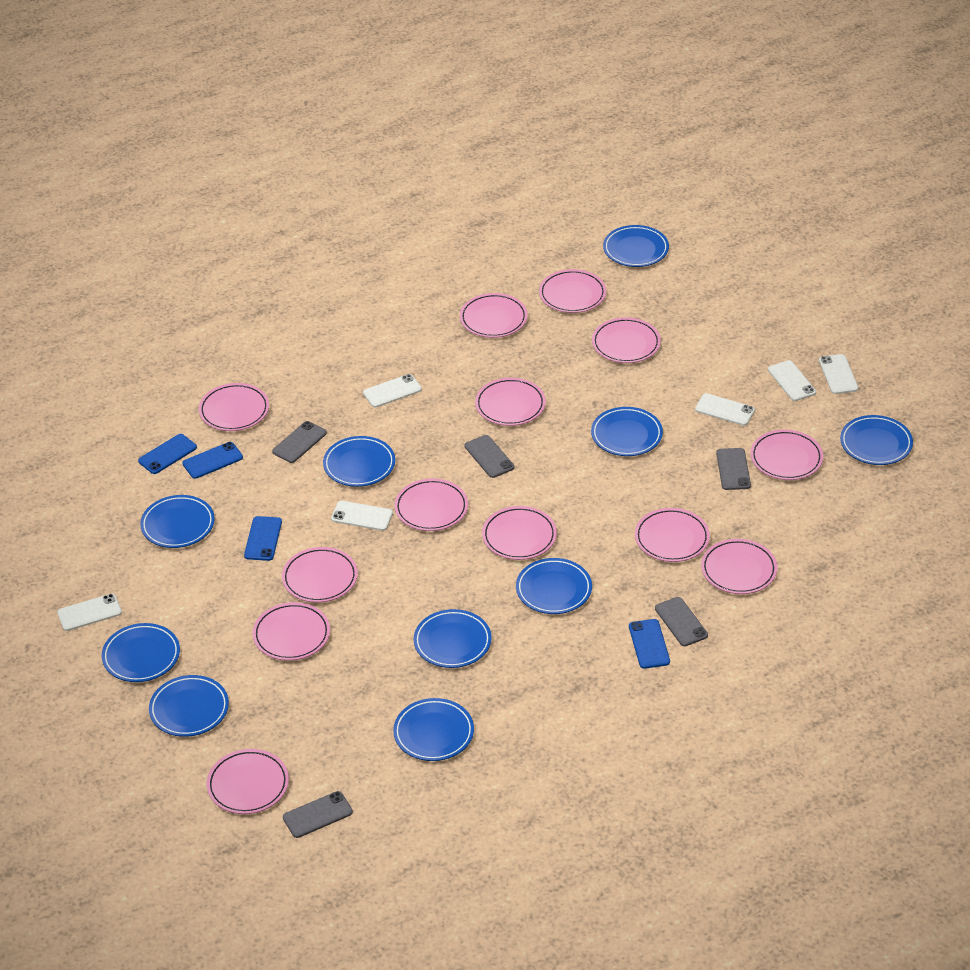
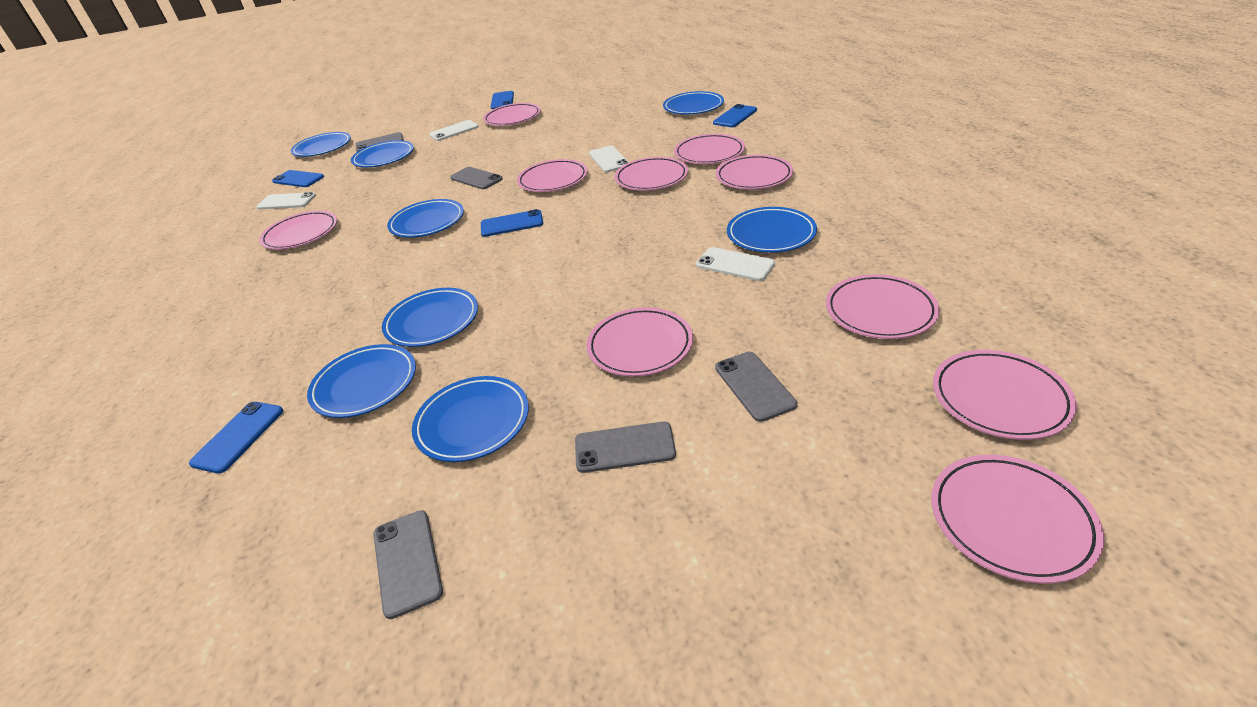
blue phone: [138,434,197,474] [182,442,243,479] [244,516,282,561] [629,619,670,669] = 4 -> [189,402,283,474] [272,170,324,187] [481,209,543,237] [491,91,514,109] [713,104,757,127] = 5
blue plate: [102,623,180,682] [140,495,215,548] [149,675,229,737] [323,436,395,487] [393,698,474,761] [414,609,492,668] [516,558,592,614] [591,407,663,456] [603,225,669,267] [840,415,913,465] = 10 -> [291,132,351,157] [307,344,416,418] [351,140,414,167] [382,288,478,347] [387,199,464,238] [412,376,529,462] [663,91,724,115] [727,207,817,253] = 8
pink plate: [199,383,269,431] [206,749,289,814] [253,602,330,661] [282,547,358,603] [394,479,468,531] [460,293,528,338] [475,378,546,426] [482,506,557,560] [539,269,606,313] [592,317,661,363] [635,508,710,562] [701,539,777,594] [750,430,823,480] = 13 -> [259,211,337,250] [483,103,541,126] [517,159,588,192] [587,307,693,377] [615,157,688,191] [674,134,745,164] [716,155,793,189] [826,274,939,339] [931,455,1104,584] [933,350,1077,440] = 10
white phone: [57,594,122,631] [331,501,393,531] [363,374,422,408] [695,393,755,426] [768,360,816,401] [819,354,858,394] = 6 -> [256,192,316,209] [429,120,479,141] [589,146,629,172] [696,247,775,281] = 4

